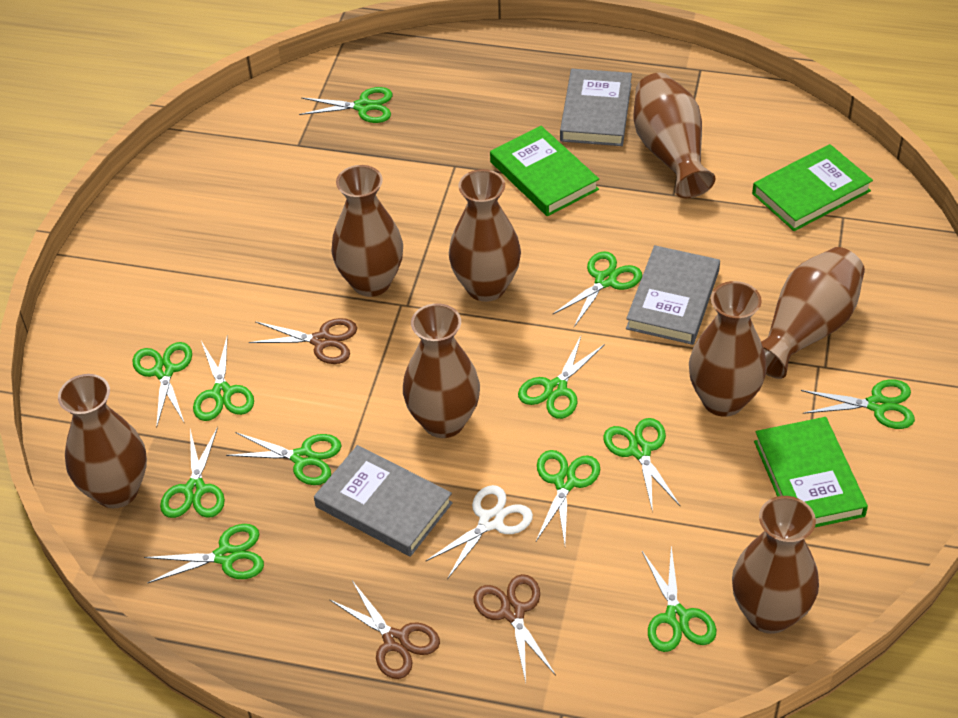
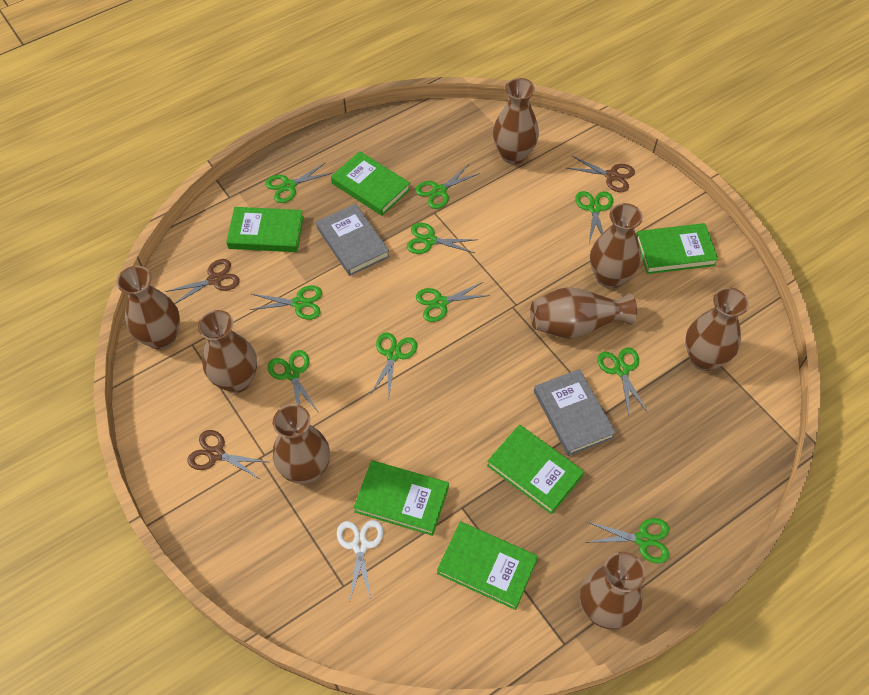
green book: [490,126,599,216] [752,144,873,231] [754,417,868,527] = 3 -> [226,207,304,252] [331,151,410,216] [353,460,449,536] [437,522,538,610] [487,425,584,514] [636,223,719,274] = 6
green scissors: [132,342,192,428] [144,524,264,583] [160,427,225,518] [193,335,254,421] [226,432,342,485] [299,87,392,123] [518,334,605,419] [536,450,600,544] [552,251,642,327] [603,418,680,513] [642,546,716,652] [801,379,915,429] = 12 -> [249,286,322,320] [265,162,332,203] [268,350,318,411] [370,332,417,398] [407,223,478,254] [415,164,480,209] [416,282,490,322] [575,191,613,243] [588,518,669,564] [597,347,648,414] = 10
grey book: [314,445,453,557] [560,69,632,146] [626,245,720,345] = 3 -> [316,204,390,276] [534,369,616,456] = 2

